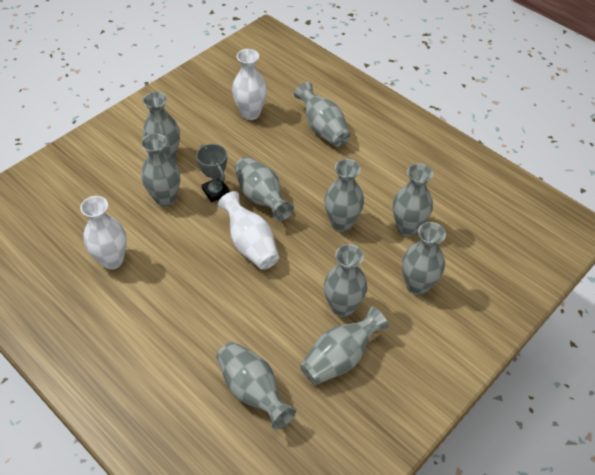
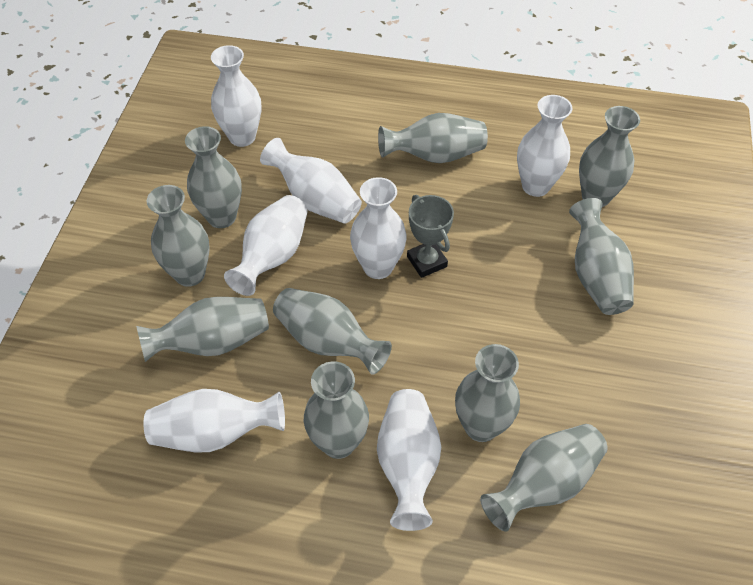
white vase: [80,196,127,269] [218,191,279,270] [232,49,267,120] = 3 -> [143,389,285,452] [211,45,261,147] [224,195,308,296] [260,138,362,224] [350,177,407,279] [377,389,441,531] [517,95,572,197] = 7

